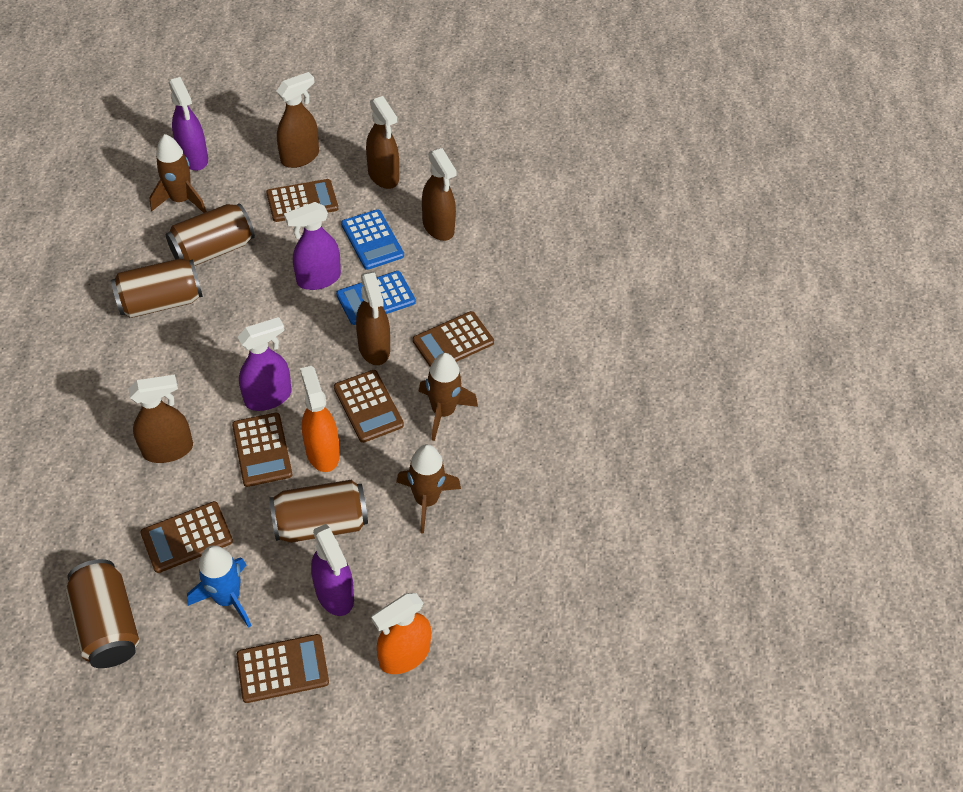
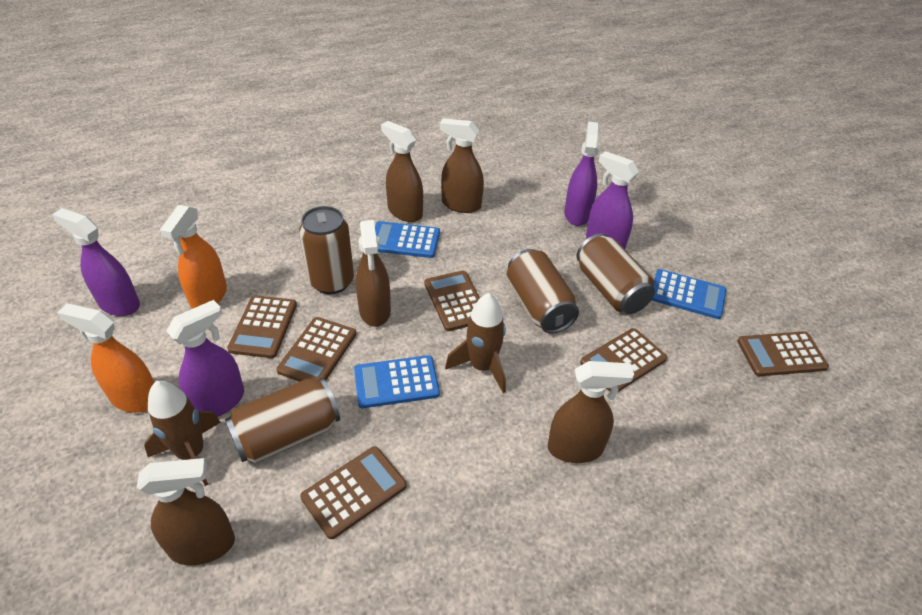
blue calculator: [336,271,416,325] [341,209,404,270] = 2 -> [354,355,440,408] [375,221,440,258] [652,269,727,319] = 3
blue rocket: [187,545,251,628] = 1 -> none = 0
brown rocket: [149,134,207,213] [396,444,461,534] [419,353,478,441] = 3 -> [144,381,221,486] [445,293,506,393] = 2

